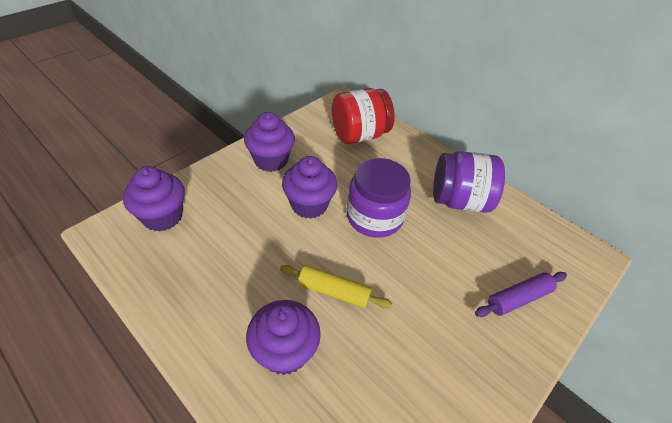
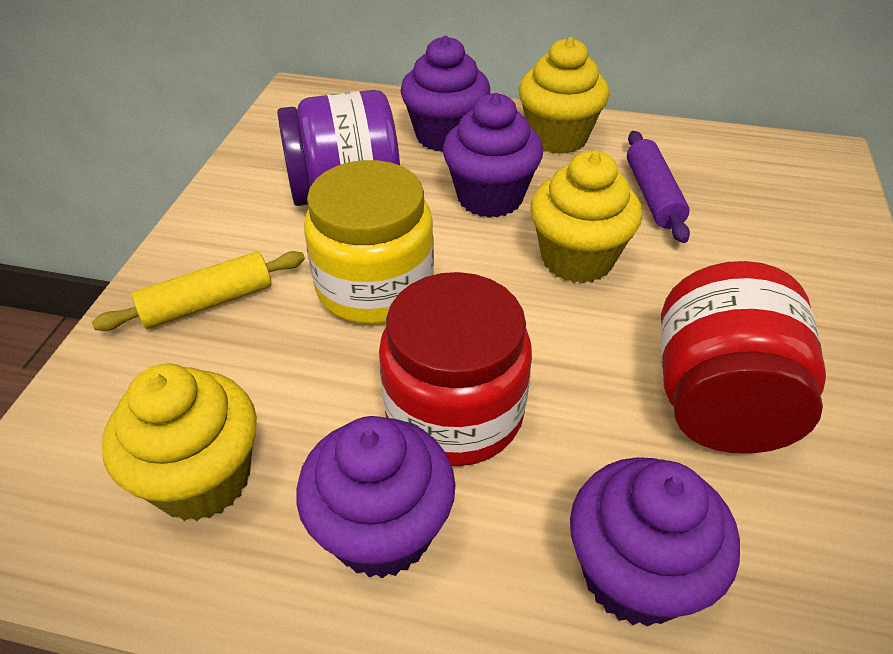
purple jar: [347,158,411,238] [433,151,505,213] = 2 -> [277,90,400,206] = 1
red jar: [332,88,395,144] = 1 -> [379,272,532,466] [661,261,826,453] = 2
yellow cupcake: none = 0 -> [102,364,257,521] [519,37,609,154] [530,151,642,283] = 3
yellow jar: none = 0 -> [304,160,434,324] = 1

